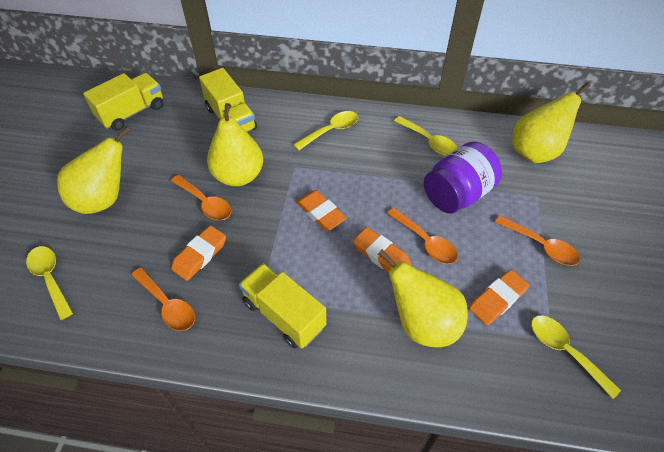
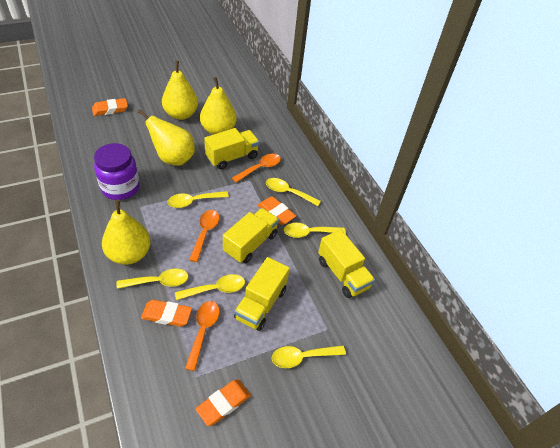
orange spoon: [132,267,195,331] [171,175,231,221] [387,207,458,264] [495,215,580,266] = 4 -> [185,301,220,371] [189,210,219,262] [232,154,281,182] = 3
yellow spoon: [26,246,73,320] [293,111,358,151] [394,116,457,156] [531,315,621,399] = 4 -> [117,269,188,289] [167,191,229,208] [175,274,245,300] [266,178,321,206] [272,345,346,368] [284,223,346,238] = 6
yellow truck: [83,73,164,131] [199,68,257,132] [239,263,326,349] = 3 -> [204,128,259,169] [223,208,279,263] [234,257,290,331] [318,230,375,298] = 4

